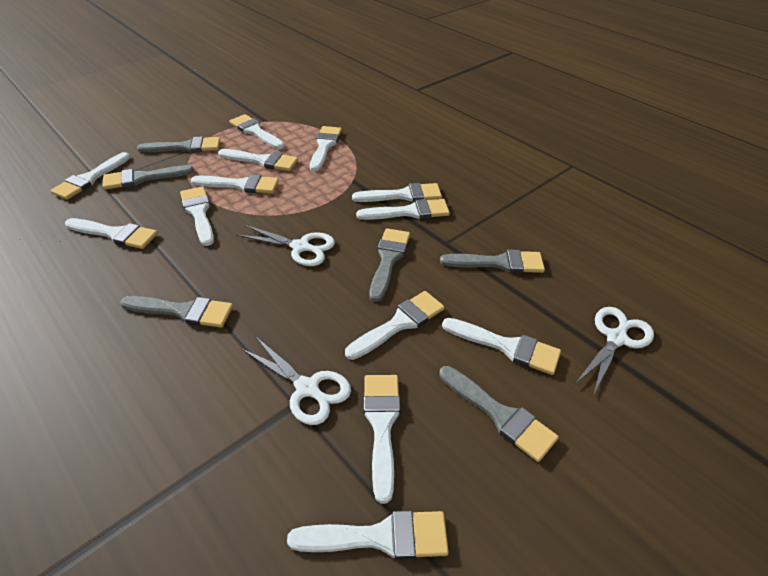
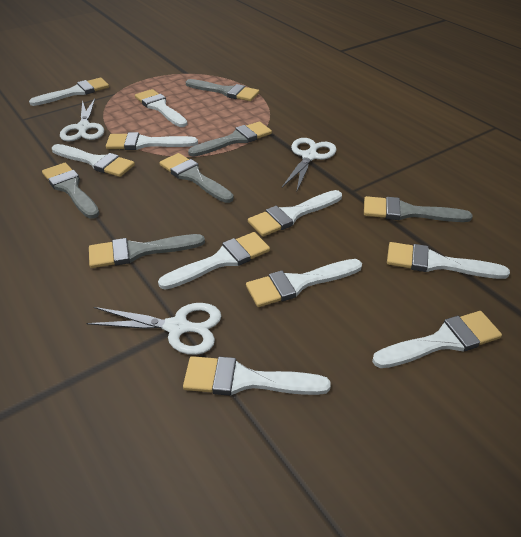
white brush: [50,152,130,200] [65,218,158,249] [180,186,214,246] [191,174,279,193] [218,149,298,171] [229,114,284,149] [287,510,449,560] [310,126,342,171] [345,291,445,360] [352,183,442,202] [356,199,450,220] [363,375,401,504] [442,318,561,375] = 13 -> [29,77,109,106] [52,144,135,177] [106,132,198,150] [135,89,187,127] [158,232,270,290] [183,356,331,396] [246,259,362,307] [248,190,342,237] [372,311,502,368] [387,242,510,279] = 10

